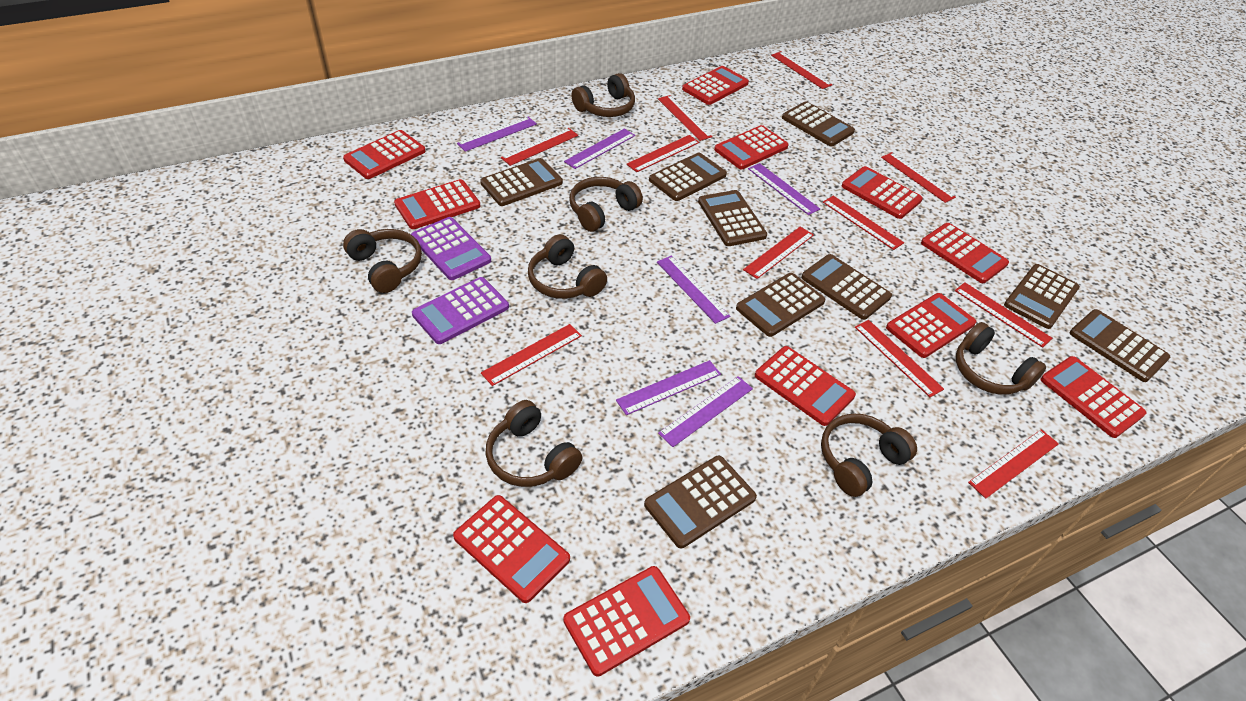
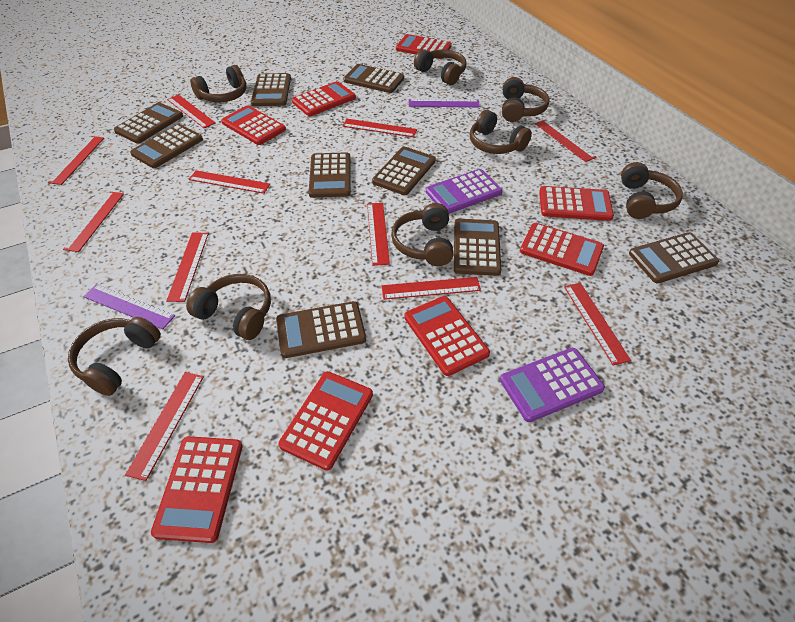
brown headphones: [343,229,422,293] [486,400,582,487] [528,234,607,299] [569,177,643,232] [571,73,635,117] [821,414,917,497] [956,322,1046,395] = 7 -> [68,317,161,396] [186,274,271,340] [190,65,247,103] [391,203,454,266] [414,49,466,85] [470,110,532,154] [502,77,549,122] [621,162,683,219] = 8
purple ruler: [457,117,537,152] [564,129,635,169] [616,360,721,415] [657,256,730,324] [658,376,753,447] [748,163,820,215] = 6 -> [83,284,175,330] [409,99,480,107] = 2
red calculator: [343,130,426,179] [394,179,480,229] [453,495,570,603] [563,566,690,677] [682,66,749,105] [714,125,789,169] [755,346,856,426] [842,166,923,219] [886,293,976,358] [921,223,1009,283] [1041,356,1146,438] = 11 -> [151,436,242,543] [221,106,286,145] [278,371,373,471] [292,81,356,116] [396,34,452,59] [404,296,490,376] [520,223,604,276] [539,186,614,221] = 8

